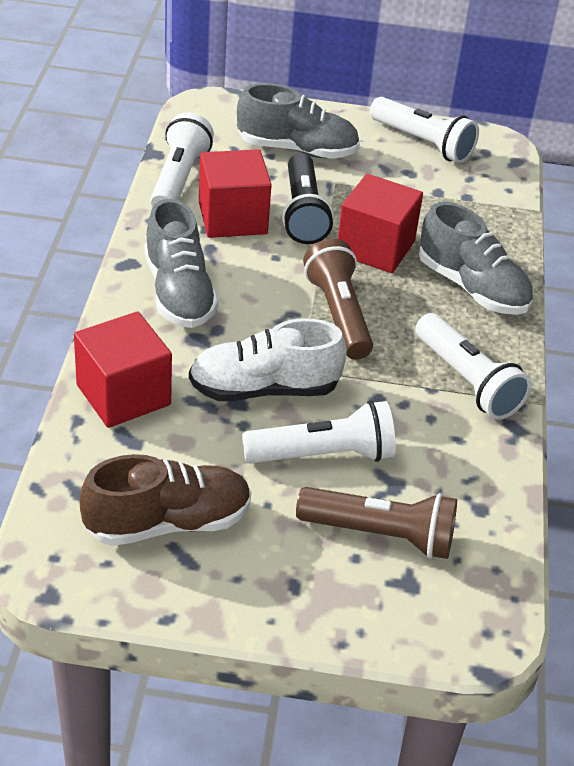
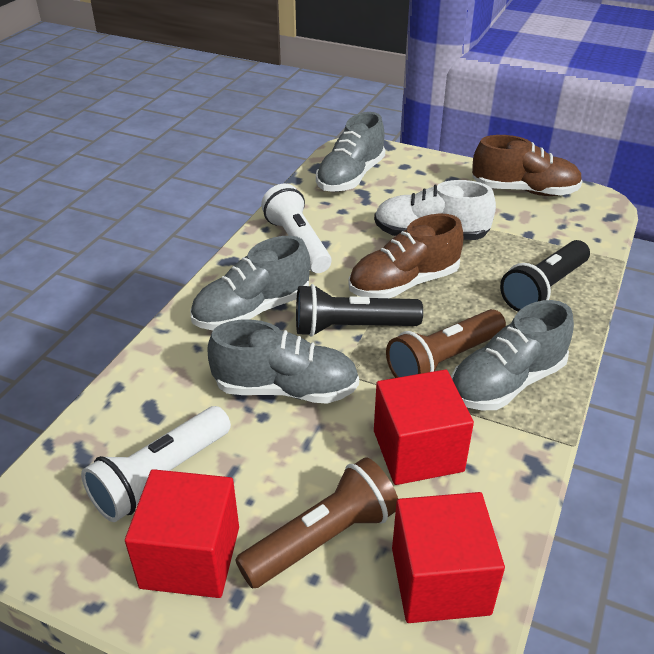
black flashlight: [282,153,334,244] = 1 -> [296,284,423,337] [500,240,590,312] = 2
brown shoe: [80,454,251,546] = 1 -> [348,214,463,298] [472,135,582,196] = 2
grey shoe: [144,199,219,328] [237,83,360,159] [419,202,533,315] = 3 -> [190,236,310,330] [207,319,359,404] [316,112,385,192] [451,300,574,410] = 4
white flashlight: [150,112,214,207] [242,401,396,464] [370,97,479,163] [416,313,531,420] = 4 -> [81,406,231,522] [261,183,331,273] = 2

